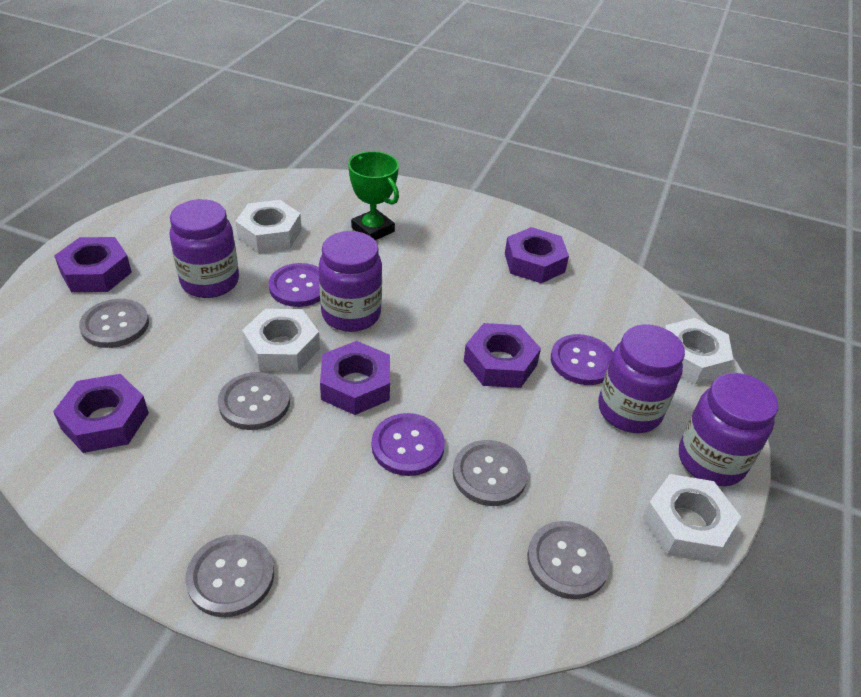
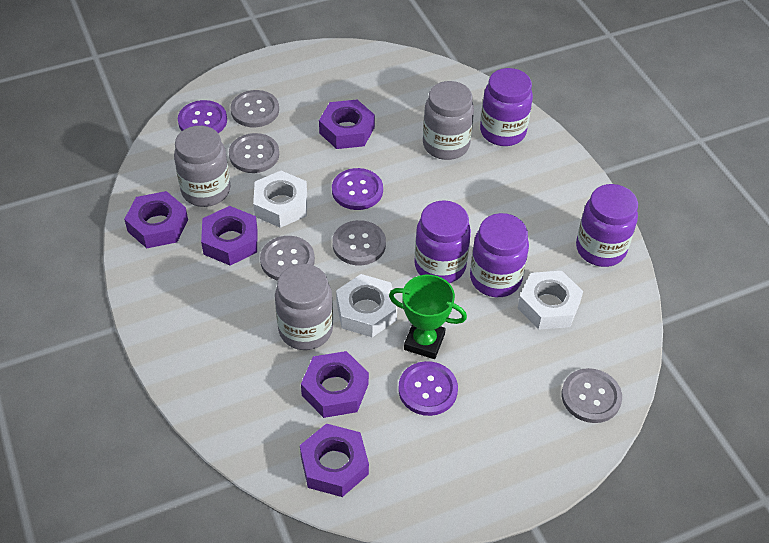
grey jar: none = 0 -> [174,126,230,207] [275,264,333,350] [423,81,474,160] = 3
white nut: [235,200,302,252] [242,309,320,372] [642,474,741,563] [665,318,733,384] = 4 -> [253,171,307,228] [336,274,397,337] [518,271,583,330] = 3

